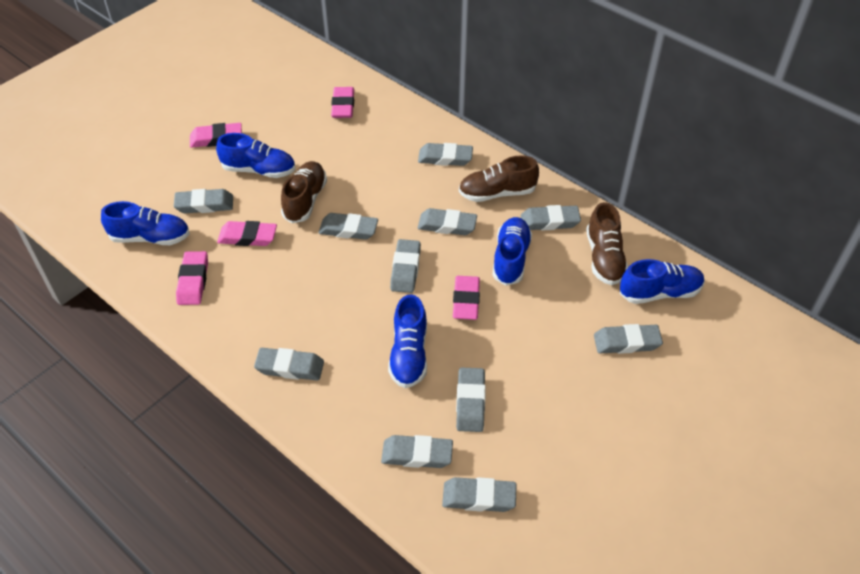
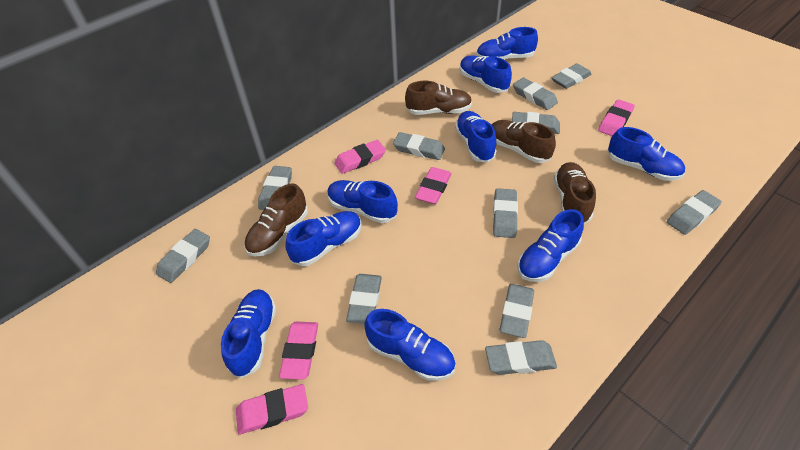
blue shoe: [101,201,190,245] [216,133,295,178] [388,294,427,388] [492,217,532,286] [620,259,705,304] = 5 -> [221,289,276,378] [285,211,362,266] [327,180,398,223] [364,309,456,381] [455,111,497,163] [460,56,512,93] [476,27,538,59] [517,209,584,282] [608,127,685,181] = 9
brown shoe: [281,161,327,223] [459,155,539,202] [586,202,628,285] = 3 -> [245,183,308,256] [405,81,472,115] [492,120,556,163] [554,162,596,224] = 4

